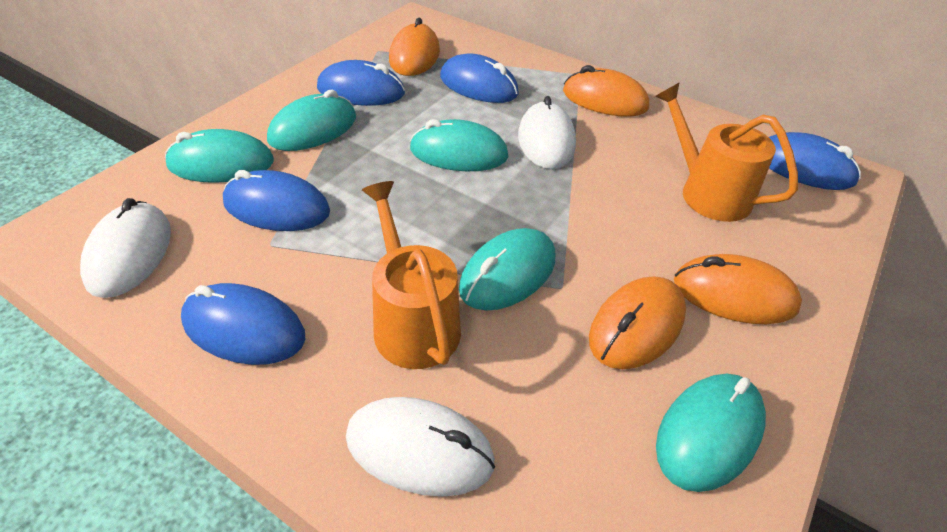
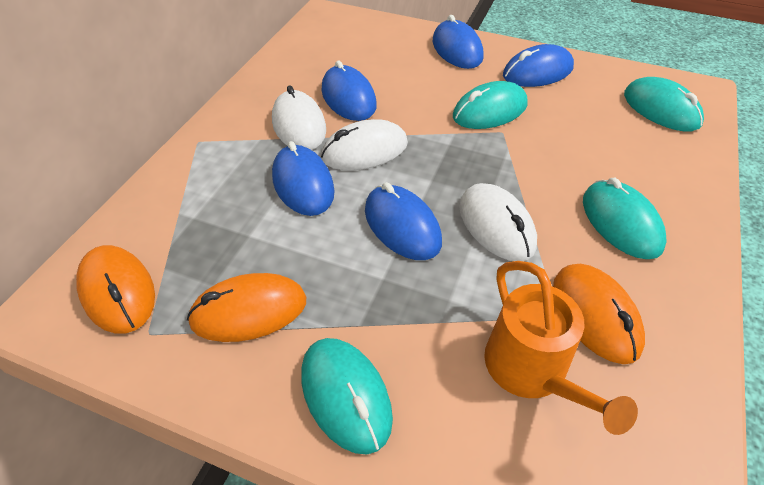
orange mouse: [389,18,440,76] [563,65,649,117] [589,276,686,369] [674,254,802,324] = 4 -> [76,245,155,334] [187,273,306,342] [553,264,645,364] = 3
orange watering can: [362,181,461,369] [655,82,798,222] = 2 -> [484,261,638,435] = 1
turquoise mouse: [165,129,274,183] [267,90,356,151] [410,119,509,171] [459,228,555,311] [656,374,766,492] = 5 -> [301,338,393,454] [453,81,527,129] [583,178,667,259] [624,77,704,132] = 4

